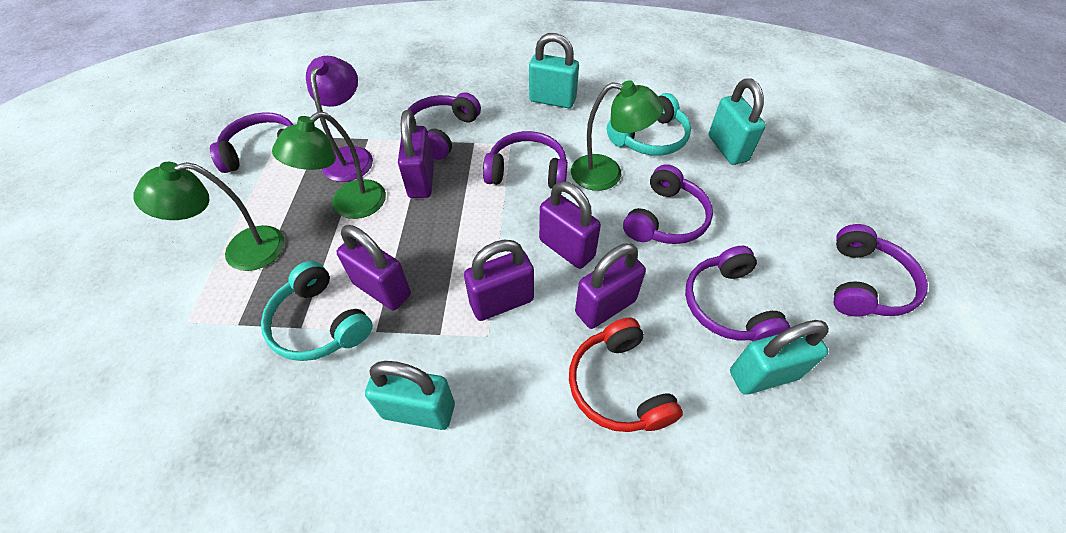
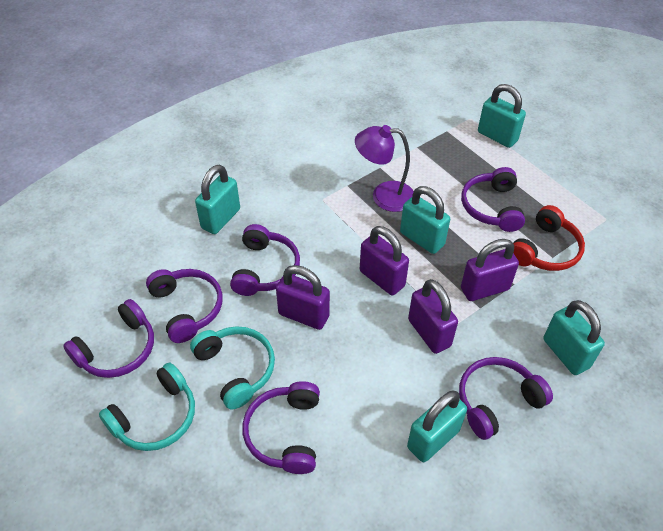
green lamp: [133,162,285,271] [272,112,386,219] [571,80,664,191] = 3 -> none = 0
purple padlock: [336,225,411,310] [398,110,434,198] [464,240,534,321] [539,181,601,269] [575,243,646,329] = 5 -> [276,265,330,330] [360,226,409,295] [408,279,458,354] [461,239,519,301] = 4
turquoise padlock: [365,361,455,430] [529,33,579,108] [709,78,766,165] [730,320,829,395] = 4 -> [195,165,240,234] [400,186,450,254] [407,390,467,462] [478,84,526,148] [544,300,605,375] = 5

